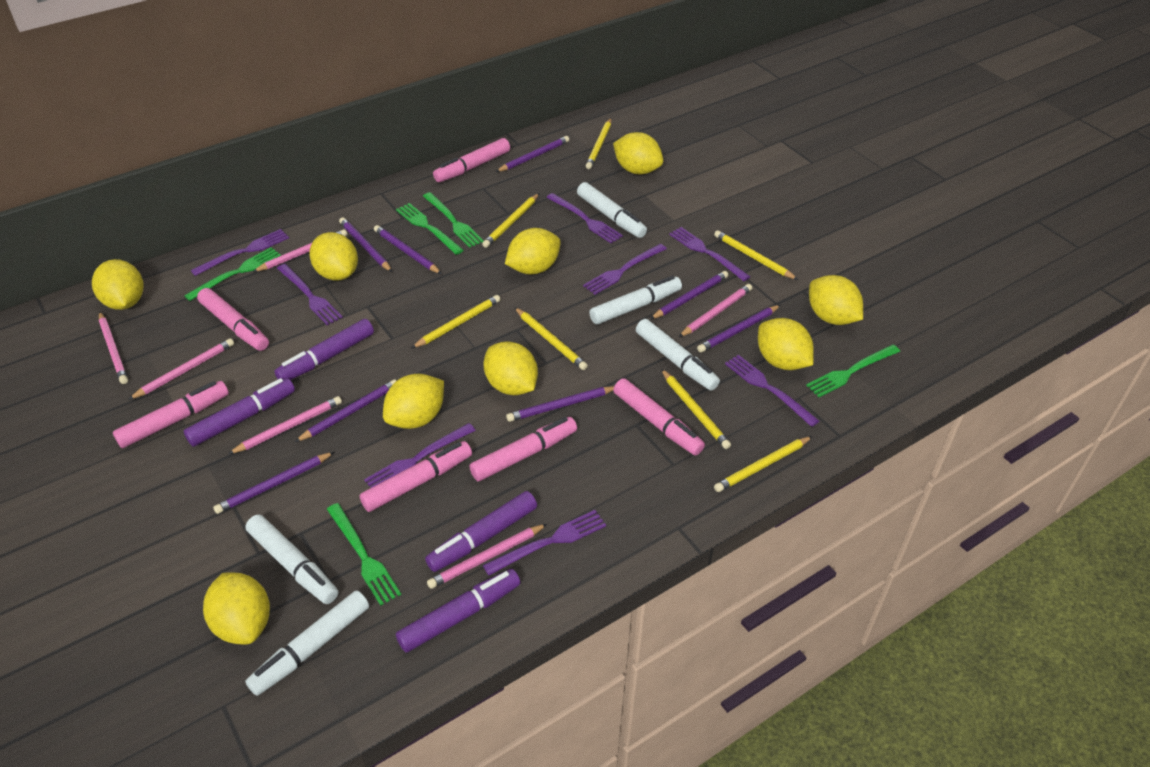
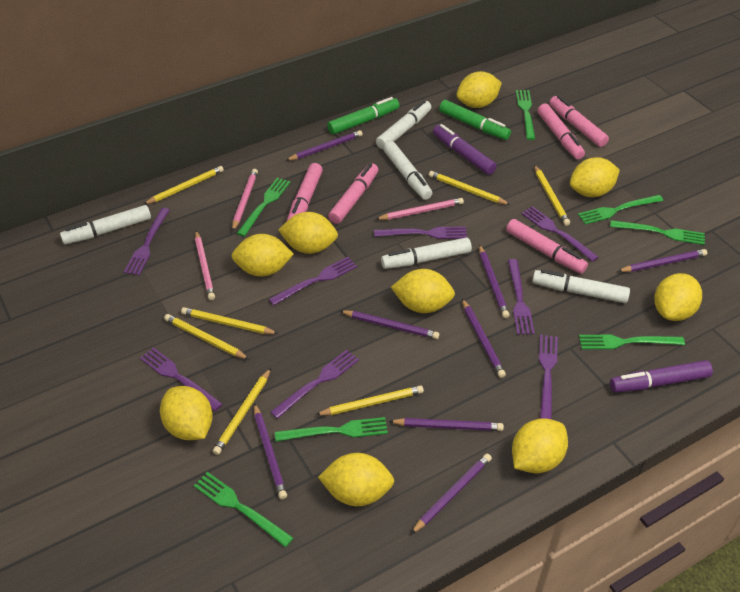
green fork: [184,247,281,301] [327,503,401,606] [396,203,464,255] [423,192,484,248] [806,345,900,397] = 5 -> [194,472,293,547] [237,178,290,236] [275,417,388,441] [516,90,535,140] [578,195,663,224] [579,334,685,349] [610,220,705,245] = 7
green marker: none = 0 -> [327,97,399,134] [439,100,511,140] = 2
pink marker: [113,381,229,448] [197,288,269,351] [360,441,472,512] [433,138,510,182] [469,417,577,481] [613,378,705,455] = 6 -> [287,163,323,221] [328,163,379,224] [506,219,588,274] [538,103,585,159] [549,95,609,147] = 5
pink pencil: [99,311,128,384] [128,338,234,400] [228,396,342,454] [253,229,347,272] [427,524,547,589] [679,284,752,337] = 6 -> [195,231,215,300] [232,169,258,232] [376,198,464,220] = 3
purple marker: [184,378,295,447] [274,319,374,380] [396,569,520,652] [425,491,537,572] = 4 -> [433,124,497,175] [610,360,713,393] = 2

